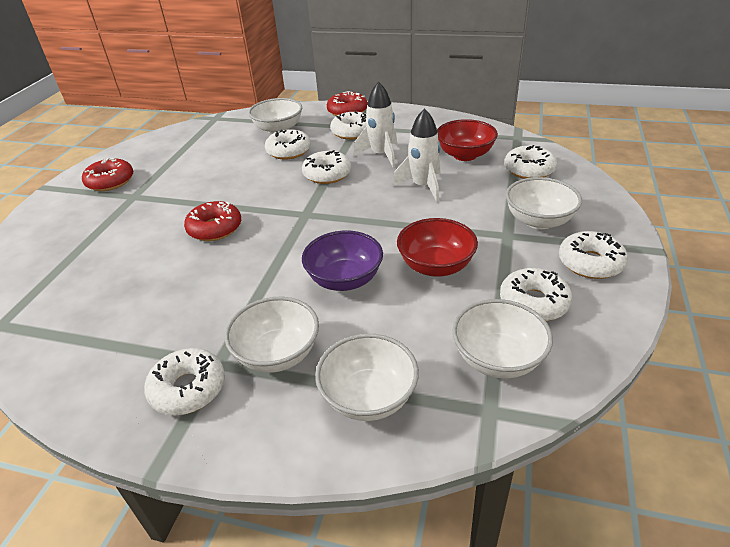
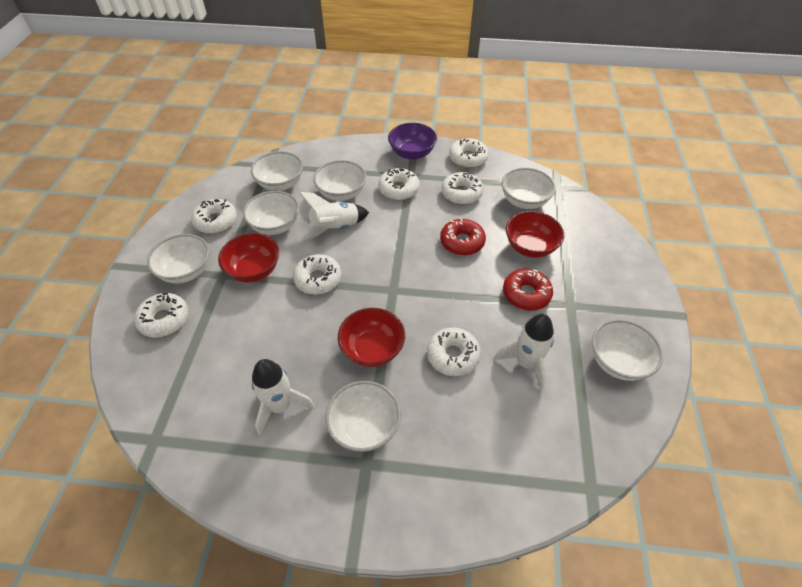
red bowl: [397,218,478,277] [437,119,498,161] = 2 -> [218,233,279,283] [338,308,405,367] [506,211,564,258] = 3
red donut: [82,158,133,191] [184,201,241,241] [327,91,368,116] = 3 -> [440,218,486,255] [503,269,553,310] = 2
white bowl: [225,297,319,373] [248,98,302,134] [315,334,419,421] [452,299,553,378] [506,177,582,229] = 5 -> [147,234,209,284] [243,191,299,235] [251,151,303,191] [313,160,366,201] [325,381,401,452] [501,167,556,209] [592,319,663,381] = 7
white rocket: [353,82,397,168] [392,108,441,202] = 2 -> [252,359,315,435] [299,192,369,240] [494,314,554,391] = 3

